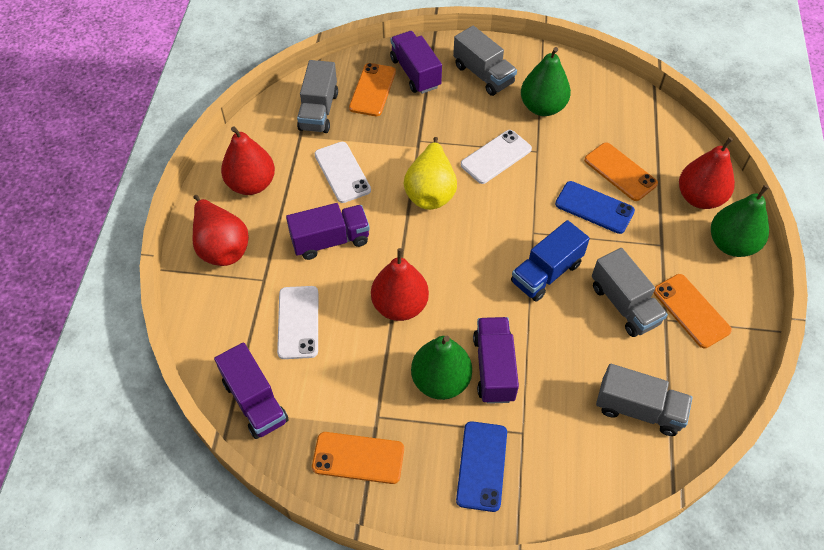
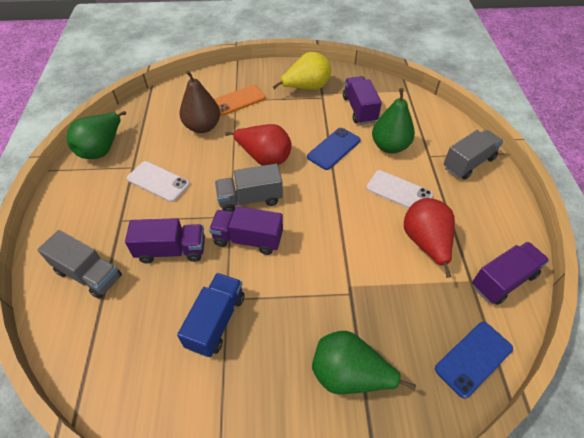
brown pear: none = 0 -> [180,70,220,133] = 1
grey truck: [297,60,338,133] [453,26,517,96] [592,248,668,337] [596,364,693,436] = 4 -> [37,230,122,299] [215,164,283,212] [443,130,503,180] = 3
orange phone: [312,432,404,484] [349,63,396,116] [584,142,658,201] [653,274,732,348] = 4 -> [214,85,266,116] = 1
red pear: [192,195,249,266] [221,126,275,195] [371,248,429,321] [679,137,735,209] = 4 -> [225,124,292,166] [404,198,455,278] = 2
white phone: [277,286,318,359] [315,142,371,203] [461,130,532,184] = 3 -> [127,161,190,202] [366,170,433,209] = 2

